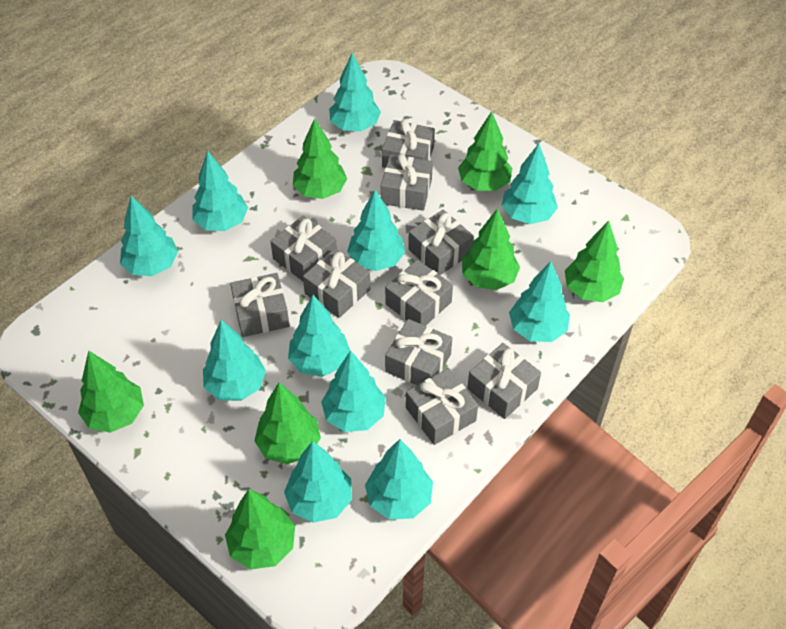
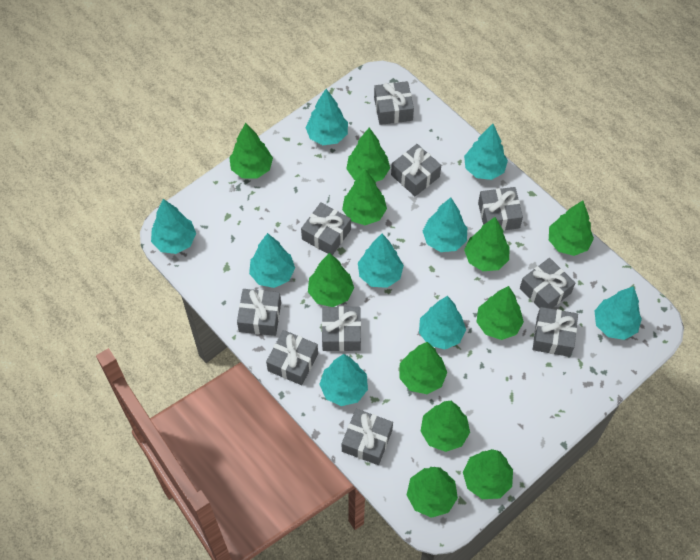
green tree: [78,350,144,433] [225,489,295,570] [254,382,321,464] [293,118,347,199] [458,111,512,191] [462,208,520,290] [565,221,624,302] = 7 -> [229,123,273,179] [308,253,354,307] [342,169,387,225] [346,128,390,182] [399,342,447,394] [407,467,458,518] [420,401,470,452] [463,449,513,499] [464,217,510,271] [476,286,524,340] [549,201,594,256] = 11
turquoise tree: [120,195,178,276] [192,151,248,231] [203,320,266,401] [284,441,352,523] [288,295,350,377] [321,351,386,432] [329,53,381,131] [347,190,405,271] [365,439,433,520] [502,143,558,224] [509,261,570,342] = 11 -> [151,199,196,254] [249,233,295,288] [305,89,348,145] [319,354,368,406] [358,234,404,288] [419,296,466,349] [423,197,467,252] [464,124,508,180] [594,286,642,340] = 9

